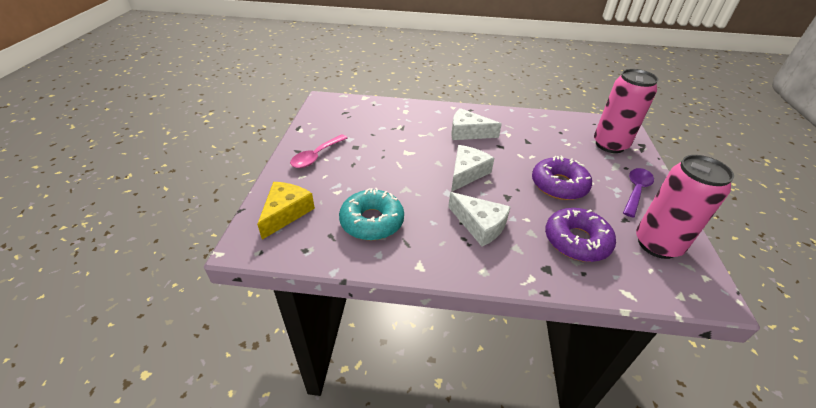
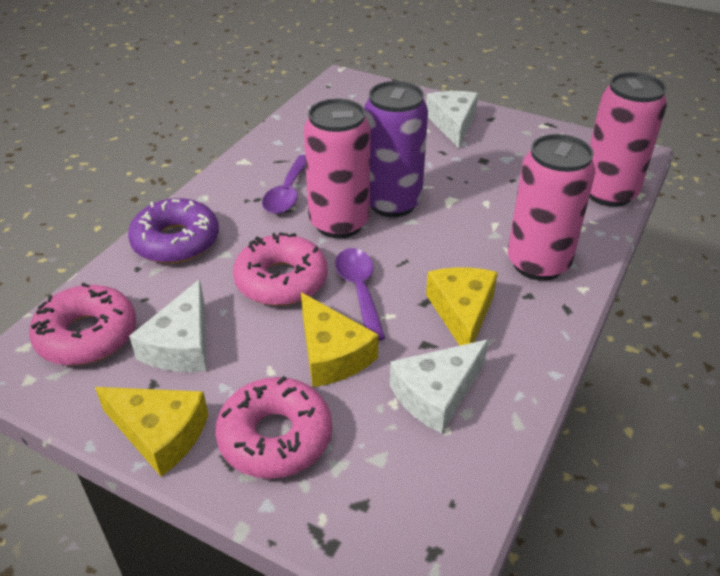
pink can: [594,69,658,153] [636,155,734,259] = 2 -> [304,99,370,238] [508,134,596,281] [589,72,667,207] = 3
pink donut: none = 0 -> [29,282,136,366] [215,376,332,479] [233,232,327,306] = 3
pink spoon: [290,134,347,168] = 1 -> none = 0
purple can: none = 0 -> [364,81,428,217] = 1
purple donut: [532,156,592,200] [545,208,616,262] = 2 -> [128,198,219,264] = 1
purple spoon: [623,168,654,217] = 1 -> [262,155,306,214] [335,248,385,341] = 2
turquoise donut: [339,188,404,241] = 1 -> none = 0
yellow cheese: [257,182,315,240] = 1 -> [95,387,208,477] [301,292,379,387] [426,267,498,346] = 3

